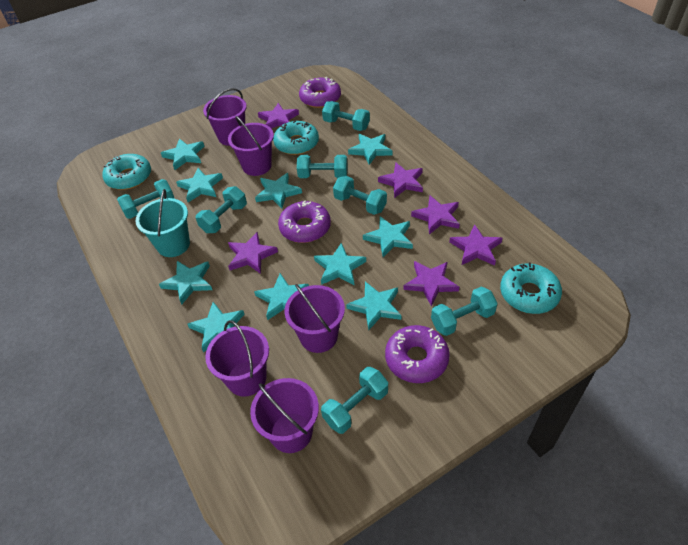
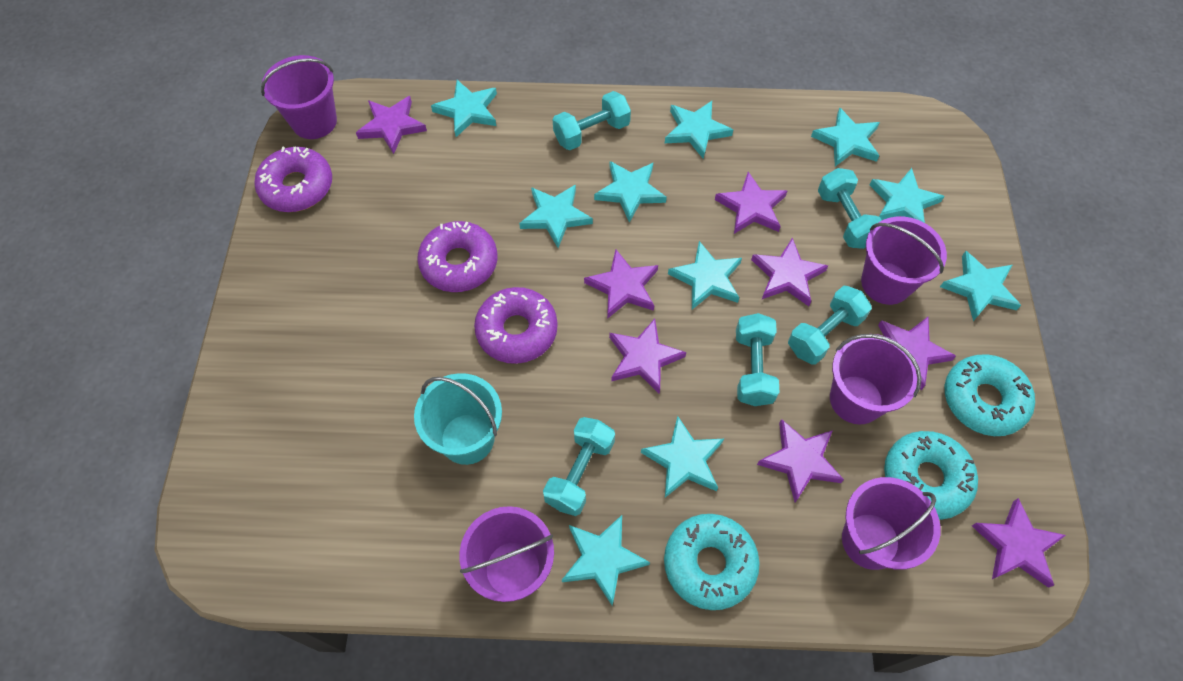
purple star: [228,232,278,274] [258,103,299,129] [378,163,423,198] [403,261,459,306] [411,195,460,235] [449,224,503,266] = 6 -> [356,96,427,154] [584,249,658,319] [609,319,686,394] [715,172,787,234] [751,238,828,306] [757,419,844,502] [878,317,956,390] [972,498,1066,588] = 8
turquoise dumbbell: [117,179,174,219] [196,186,247,233] [297,155,348,178] [321,367,388,434] [322,101,370,131] [333,176,387,215] [431,287,498,336] = 7 -> [543,417,615,516] [553,91,631,150] [736,313,779,406] [788,285,872,365] [818,168,882,249] = 5

